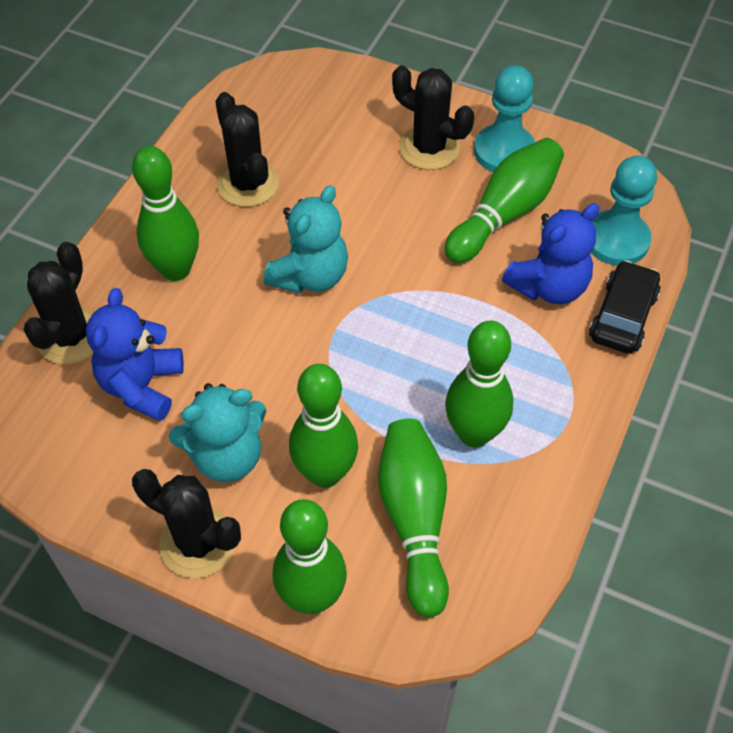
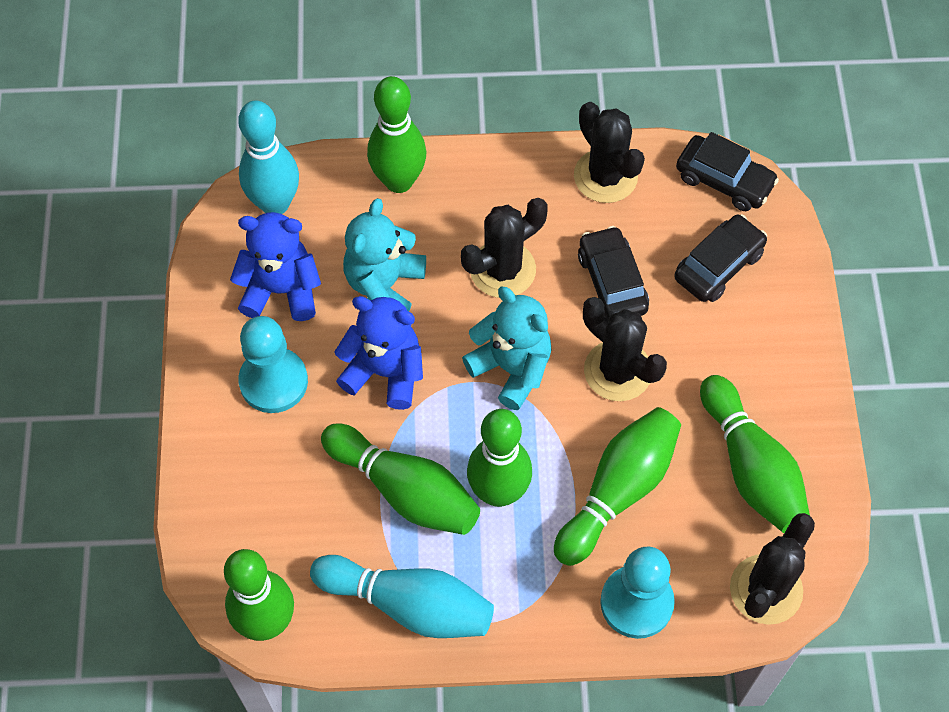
black car: [589,260,660,354] = 1 -> [578,226,649,320] [674,214,767,302] [676,132,779,211] = 3
turquoise bowling pin: none = 0 -> [238,100,299,214] [310,555,494,638] = 2

